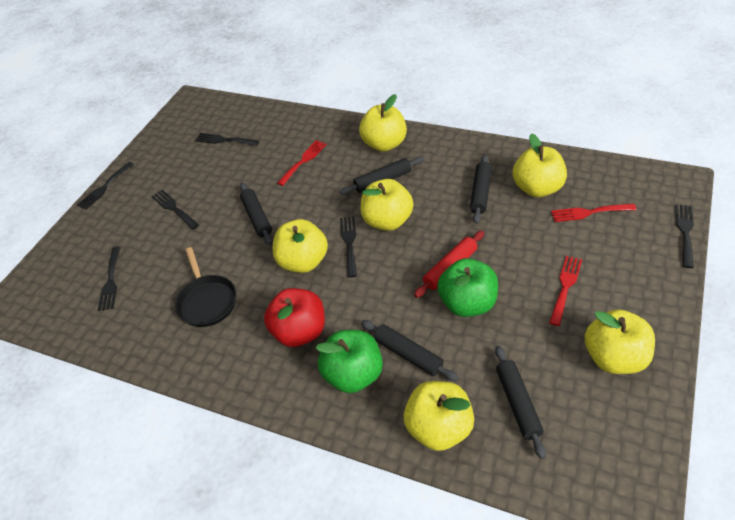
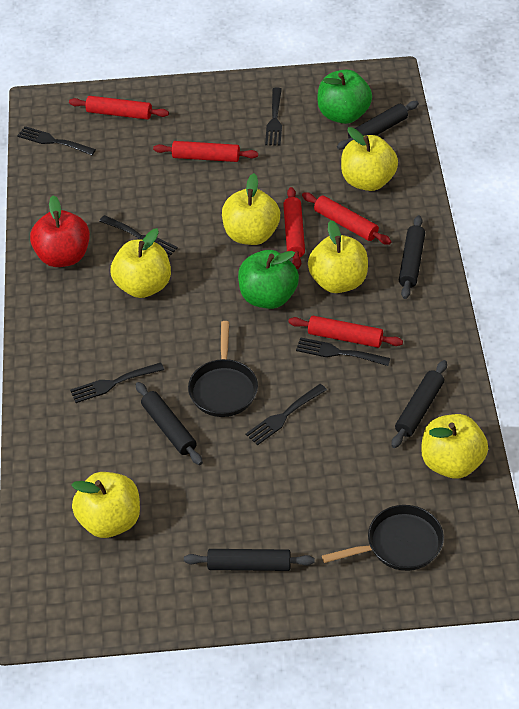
black pan: [175,247,236,327] = 1 -> [188,321,258,417] [322,505,444,571] = 2
red fork: [277,140,327,186] [549,256,582,326] [551,204,636,222] = 3 -> none = 0
red rolling pin: [414,230,485,298] = 1 -> [69,96,169,120] [153,141,258,162] [283,187,305,269] [288,316,403,348] [302,192,391,245] = 5

